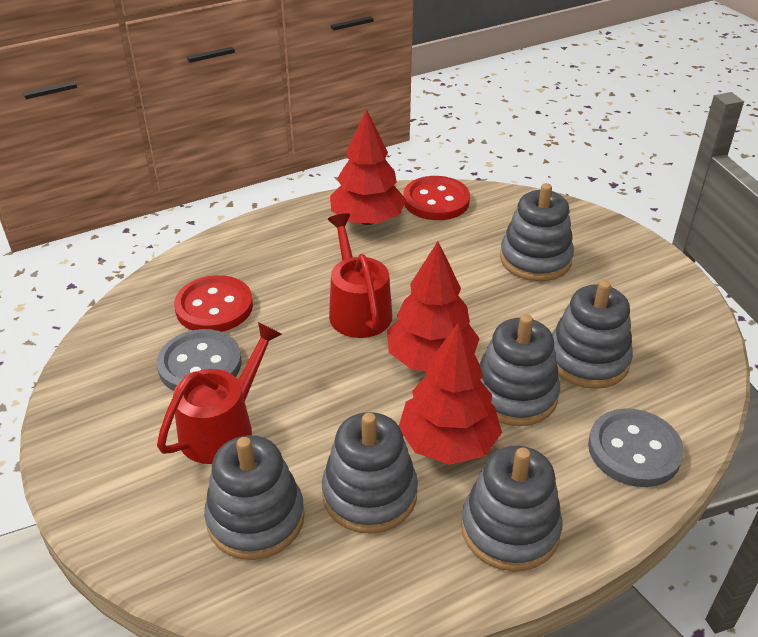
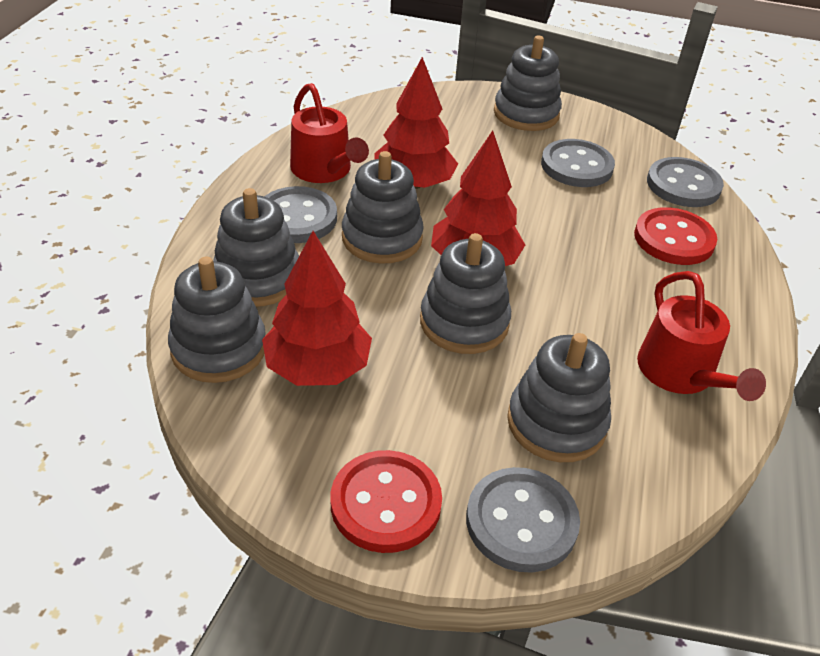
grey button: [157,329,242,391] [588,408,684,487] = 2 -> [264,186,337,243] [466,467,580,573] [541,139,615,187] [647,157,724,207] = 4

